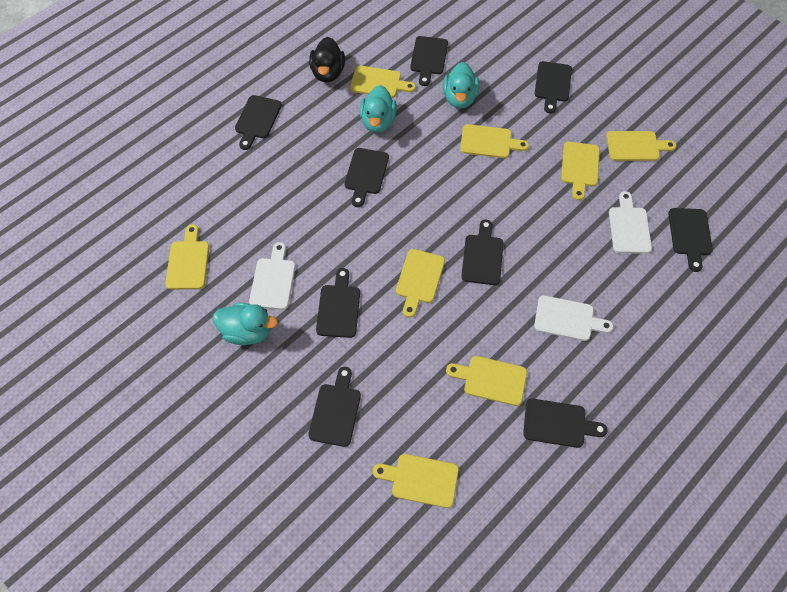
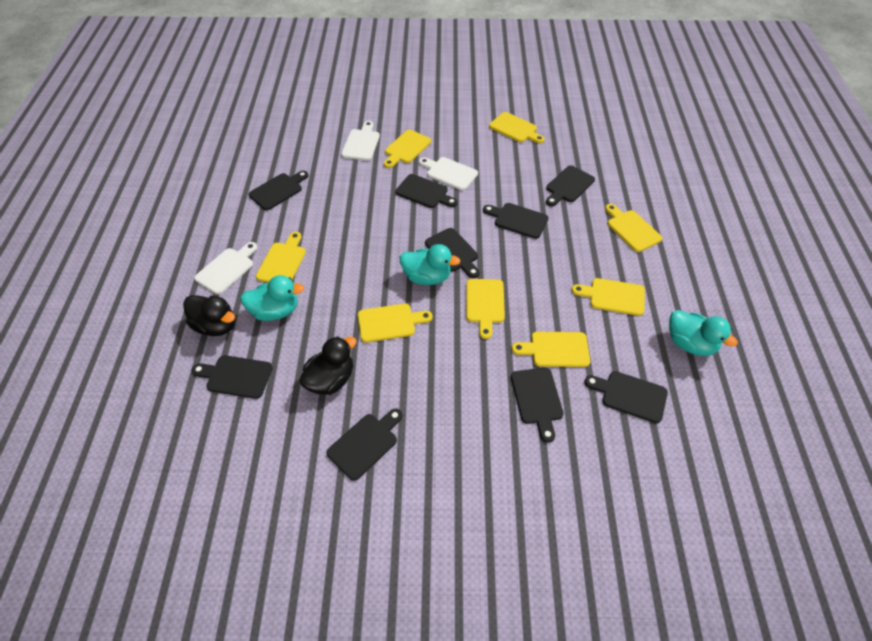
black duck: [309,37,345,82] = 1 -> [183,295,235,336] [299,336,357,395] = 2

